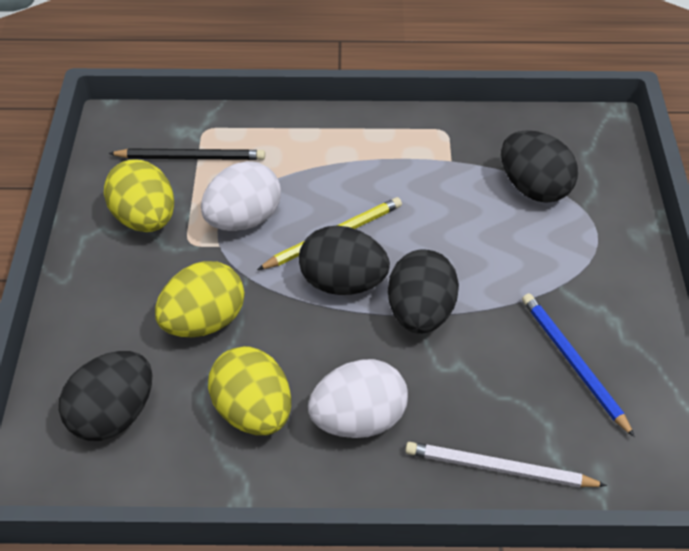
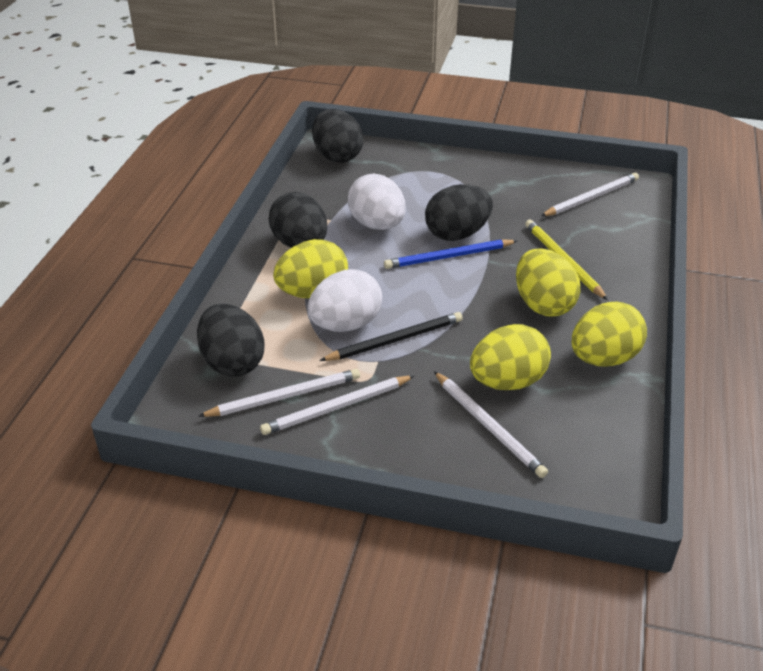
white pencil: [405,442,607,487] = 1 -> [198,369,360,417] [260,375,415,435] [434,371,548,478] [541,173,639,216] = 4
yellow egg: [104,160,174,232] [155,261,244,337] [208,346,291,435] = 3 -> [273,239,348,298] [470,324,551,390] [516,248,580,317] [572,301,647,367] = 4

